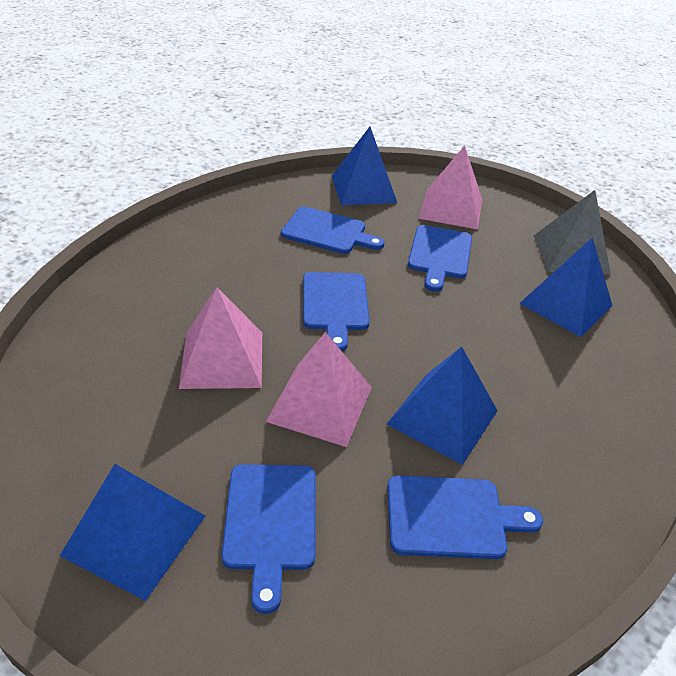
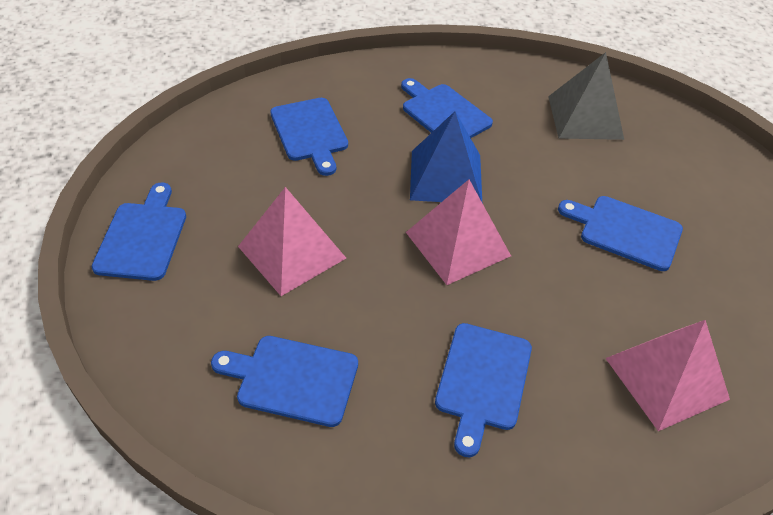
blue cutting board: [221,464,315,614] [281,207,384,254] [303,272,370,351] [387,475,543,559] [408,225,472,292] = 5 -> [92,183,186,281] [211,336,358,427] [270,98,348,176] [401,78,493,138] [435,323,532,457] [558,196,683,271] = 6
blue pyramid: [60,464,205,601] [332,127,397,205] [387,346,498,465] [519,237,613,337] = 4 -> [410,111,482,202] = 1

